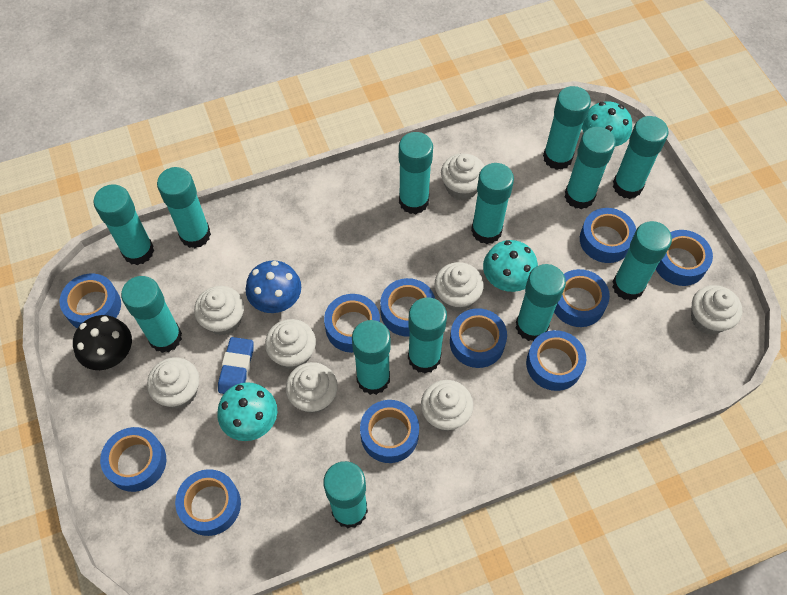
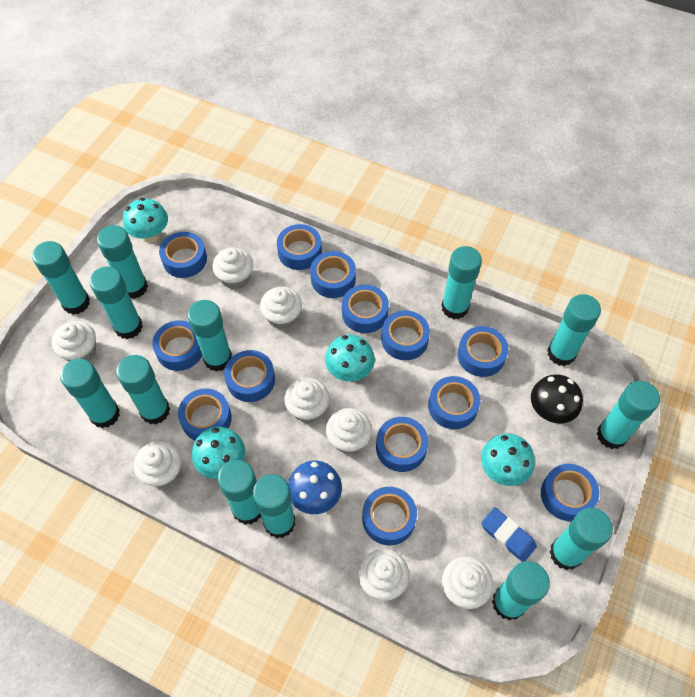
blue tape: [60,273,121,328] [100,427,166,492] [175,469,241,536] [324,294,380,353] [360,400,419,463] [380,278,435,337] [450,308,507,368] [526,330,586,391] [554,269,610,327] [580,208,636,263] [656,230,713,286] = 11 -> [152,320,202,371] [159,232,207,278] [178,389,232,440] [224,350,275,402] [277,224,322,270] [310,251,356,298] [342,284,389,333] [362,487,417,545] [376,417,428,472] [381,310,430,360] [428,376,480,429] [457,326,509,377] [541,464,599,521] = 13
turquoise mushroom: [217,382,277,441] [483,240,538,292] [582,101,632,146] = 3 -> [123,198,168,243] [192,427,245,479] [325,334,375,381] [481,434,535,486] = 4

